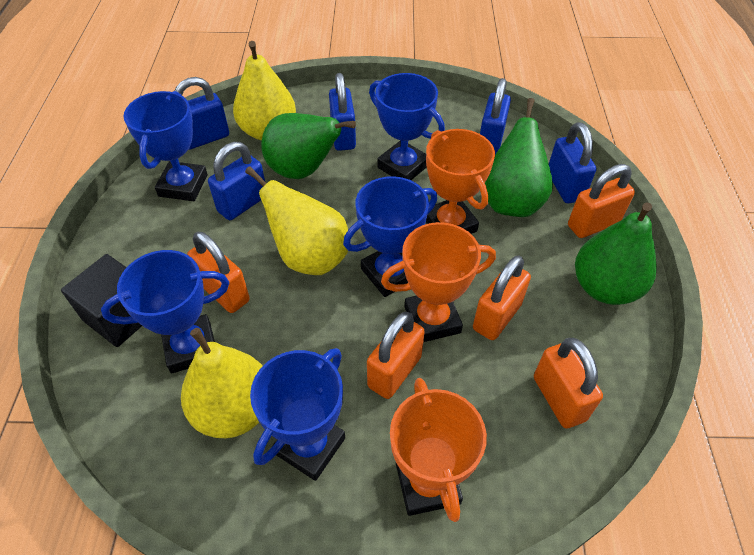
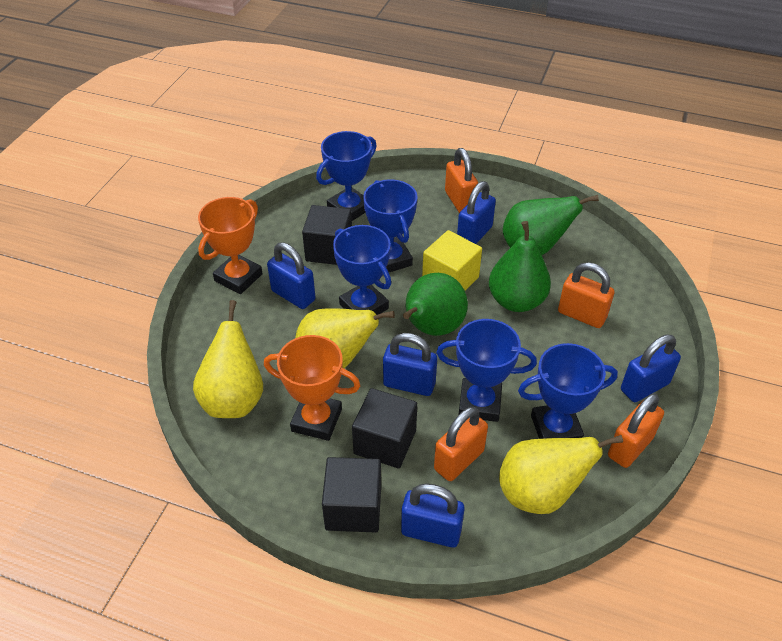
black cube: [61,254,142,347] = 1 -> [302,205,352,265] [322,457,381,532] [352,388,417,468] = 3
orange padlock: [187,232,250,313] [367,312,425,399] [473,255,531,340] [534,338,603,429] [568,164,635,238] = 5 -> [434,407,488,481] [445,148,478,213] [558,262,615,328] [608,393,664,468] = 4
orange trophy: [381,222,496,342] [390,378,487,522] [426,129,495,234] = 3 -> [198,197,263,294] [264,335,360,441] = 2
yellow cube: none = 0 -> [422,230,482,290] = 1

